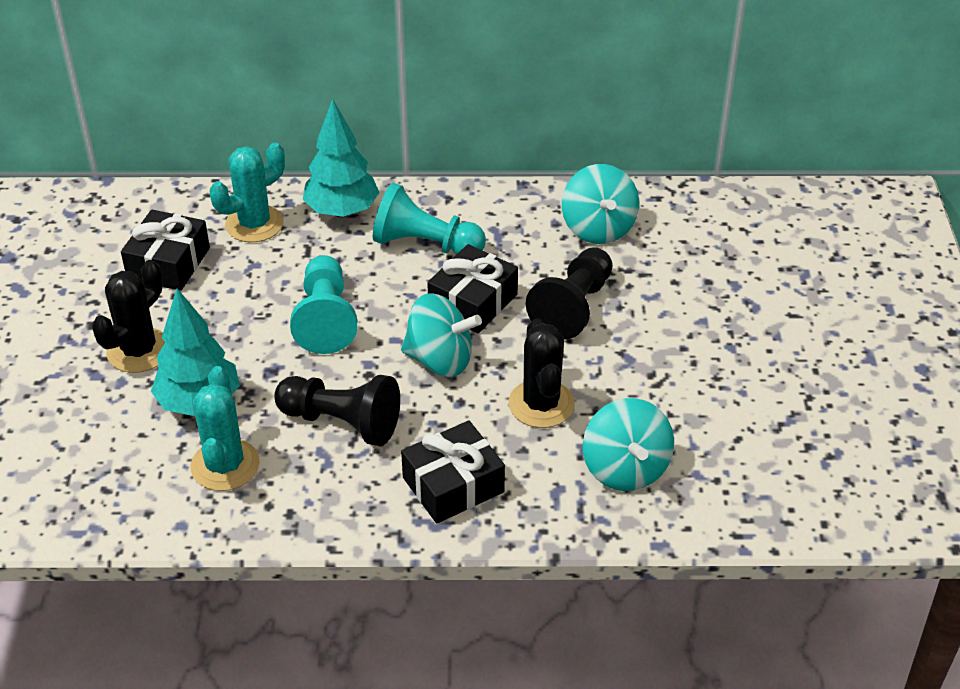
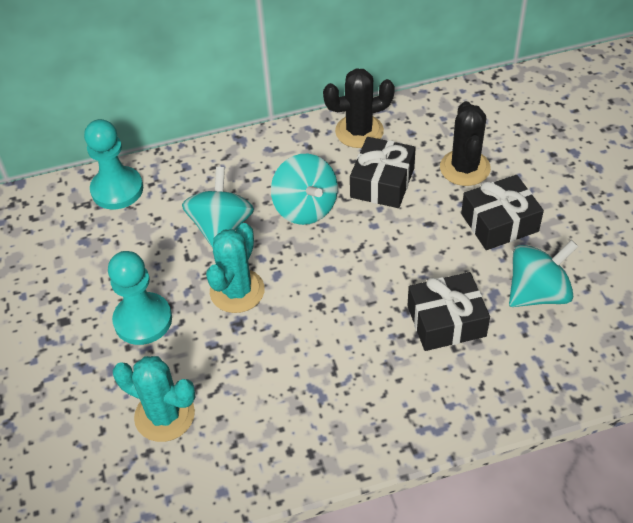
black pawn: [274,375,400,446] [526,247,613,340] = 2 -> none = 0
turquoise tree: [151,288,240,416] [303,99,379,217] = 2 -> none = 0

